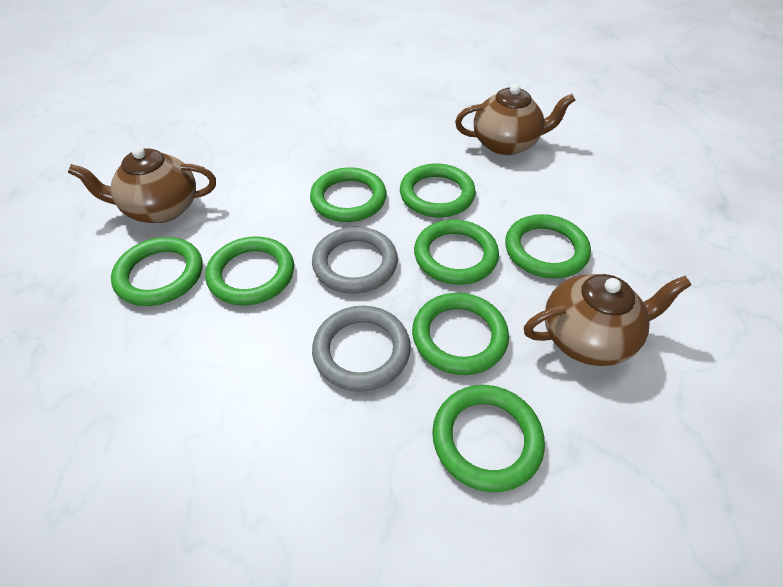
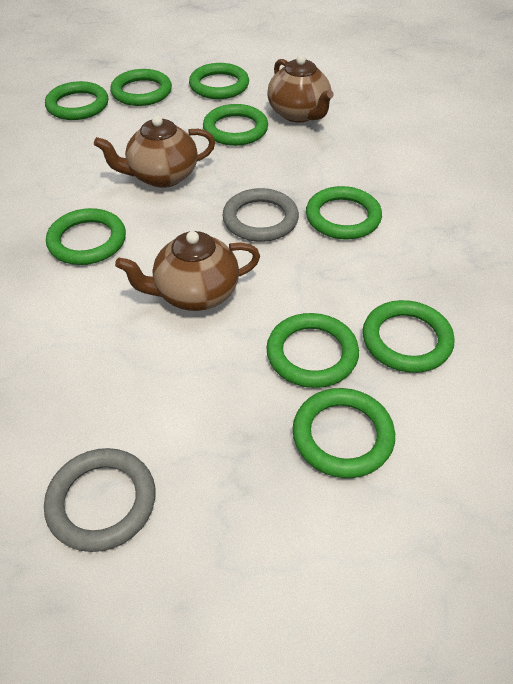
green ring: [111,237,203,306] [205,237,294,305] [310,167,387,222] [400,163,476,217] [412,293,509,375] [414,220,499,285] [432,385,545,492] [505,214,591,279] = 8 -> [45,81,108,120] [46,208,126,265] [110,69,172,106] [189,63,249,99] [203,104,268,146] [266,313,359,388] [293,388,395,478] [306,186,382,240] [363,300,455,373] = 9

